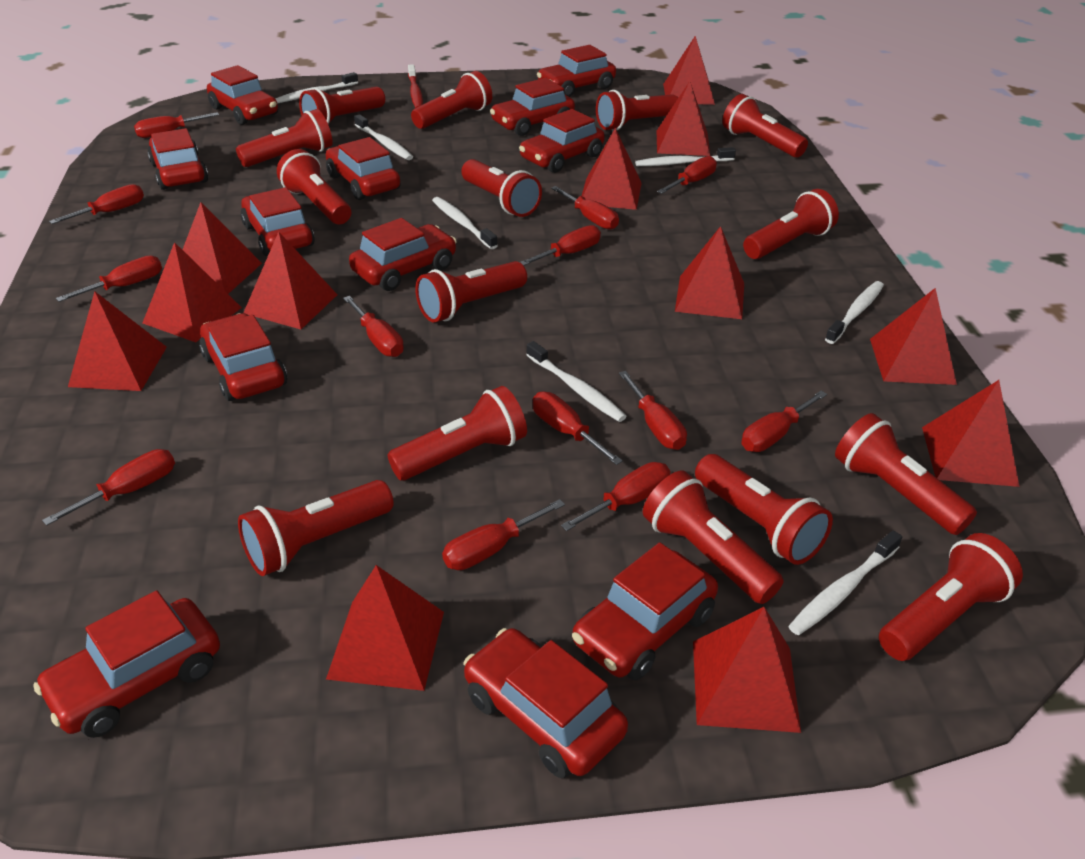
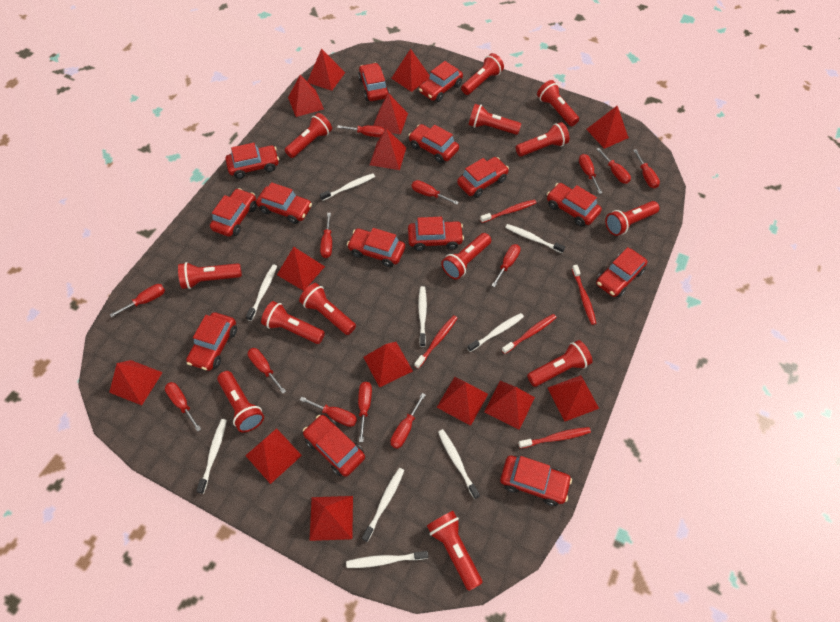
red car: [33,590,220,738] [147,128,208,190] [199,313,287,401] [207,65,278,125] [241,187,315,257] [326,137,401,200] [349,218,457,291] [464,628,628,778] [490,78,575,136] [519,109,605,173] [537,45,616,97] [572,542,718,681] = 12 -> [186,312,237,371] [210,188,257,237] [226,143,279,179] [256,182,312,224] [303,415,365,477] [347,228,405,267] [358,63,390,101] [408,124,459,163] [408,217,464,251] [419,61,463,102] [457,157,509,198] [500,456,572,506] [547,183,602,226] [596,247,648,297] = 14
red flashlight: [236,109,333,167] [238,480,394,576] [277,149,351,224] [299,87,385,124] [388,386,527,480] [411,71,492,129] [415,261,527,323] [461,159,542,217] [596,90,678,131] [643,471,784,604] [695,454,833,565] [722,94,808,157] [743,189,839,259] [835,413,977,535] [879,533,1023,661] = 15 -> [178,262,242,289] [217,371,264,432] [261,301,325,344] [285,113,332,158] [299,283,356,335] [427,511,482,591] [441,233,491,279] [461,53,504,95] [469,104,521,135] [516,122,569,157] [527,340,593,387] [537,80,579,126] [605,201,660,236] = 13
red pyramid: [68,291,167,391] [143,242,242,342] [183,202,262,294] [243,232,338,329] [326,565,444,691] [582,128,642,210] [657,81,710,156] [663,36,715,105] [675,226,744,319] [693,607,801,733] [870,288,957,385] [922,380,1020,487] = 12 -> [109,360,163,405] [245,428,302,484] [277,247,325,291] [288,75,324,117] [307,48,345,91] [309,496,353,541] [363,342,413,388] [370,129,407,170] [373,93,408,135] [391,49,430,92] [437,377,488,426] [484,381,535,430] [548,375,599,421] [586,106,629,149] = 14
red toothbrush: [408,64,423,108] = 1 -> [414,315,457,369] [480,199,537,223] [502,314,557,354] [518,427,591,449] [572,265,597,325] = 5
white toothbrush: [275,72,358,104] [354,114,413,160] [432,197,498,249] [526,341,627,422] [635,147,736,166] [789,530,902,635] [825,281,884,344] = 7 -> [196,419,227,494] [246,265,277,321] [320,173,375,201] [346,551,428,568] [362,468,404,542] [418,286,427,347] [438,429,480,499] [467,313,524,352] [505,224,565,253] = 9

